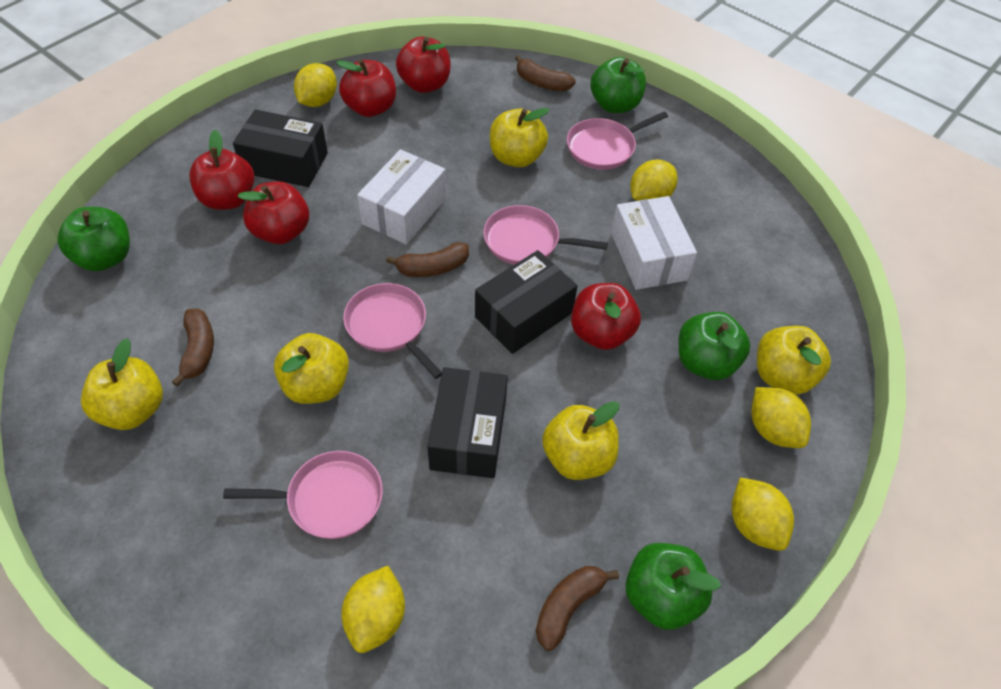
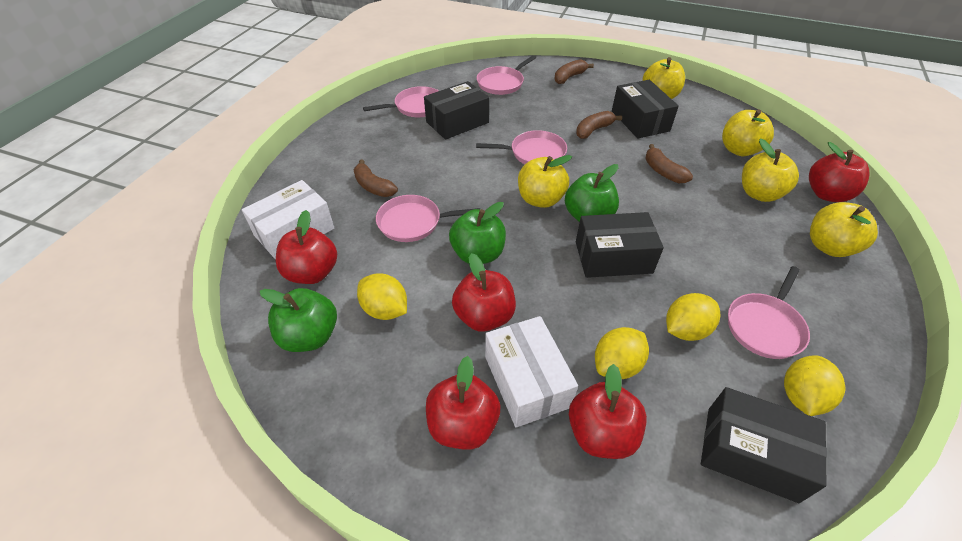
black box: [233,109,328,187] [427,367,508,478] [475,250,577,354] = 3 -> [424,81,489,140] [576,212,664,278] [612,80,679,138] [701,387,827,503] = 4
green apple: [57,207,130,271] [591,57,646,113] [625,543,721,630] [679,312,750,380] = 4 -> [260,288,337,352] [449,202,506,264] [565,164,619,222] = 3
pink pan: [223,451,383,539] [343,283,442,379] [483,205,608,265] [567,112,668,170] = 4 -> [363,86,439,117] [376,195,480,242] [476,130,567,164] [477,55,536,95] [728,266,810,359] = 5
yellow lemon: [294,63,337,107] [341,566,405,653] [630,159,678,201] [732,478,794,551] [751,387,811,448] = 5 -> [357,273,407,320] [595,327,649,379] [666,293,721,341] [784,355,845,416] = 4

